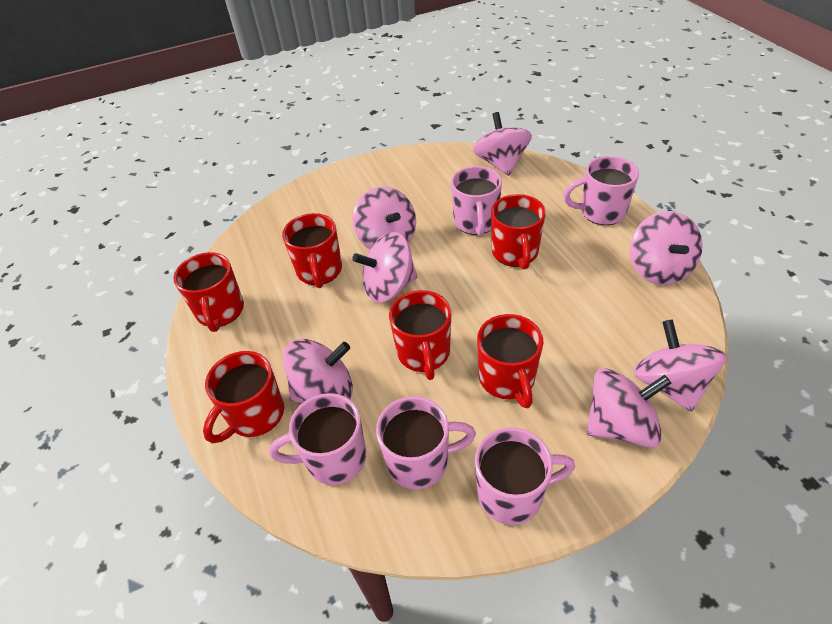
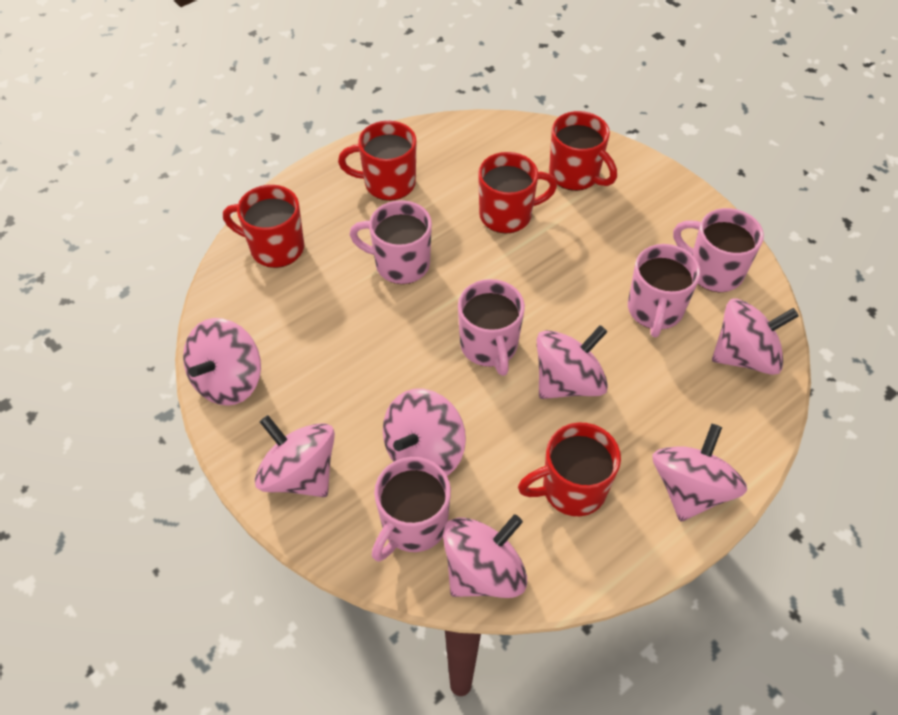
red mug: [173,252,244,332] [203,351,284,443] [282,213,342,288] [389,290,451,380] [477,314,544,409] [491,194,546,269] = 6 -> [223,185,304,268] [338,121,417,201] [478,152,557,234] [518,422,621,516] [549,111,617,191] = 5

